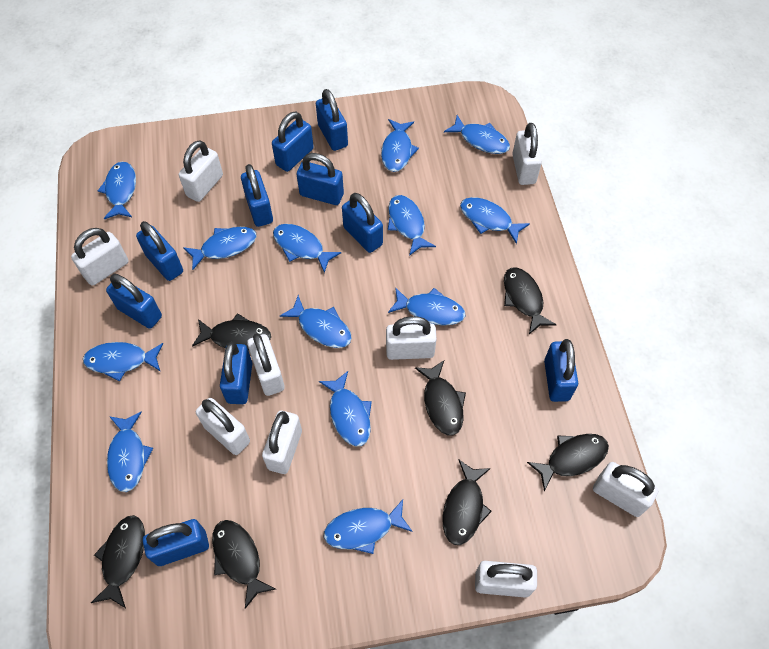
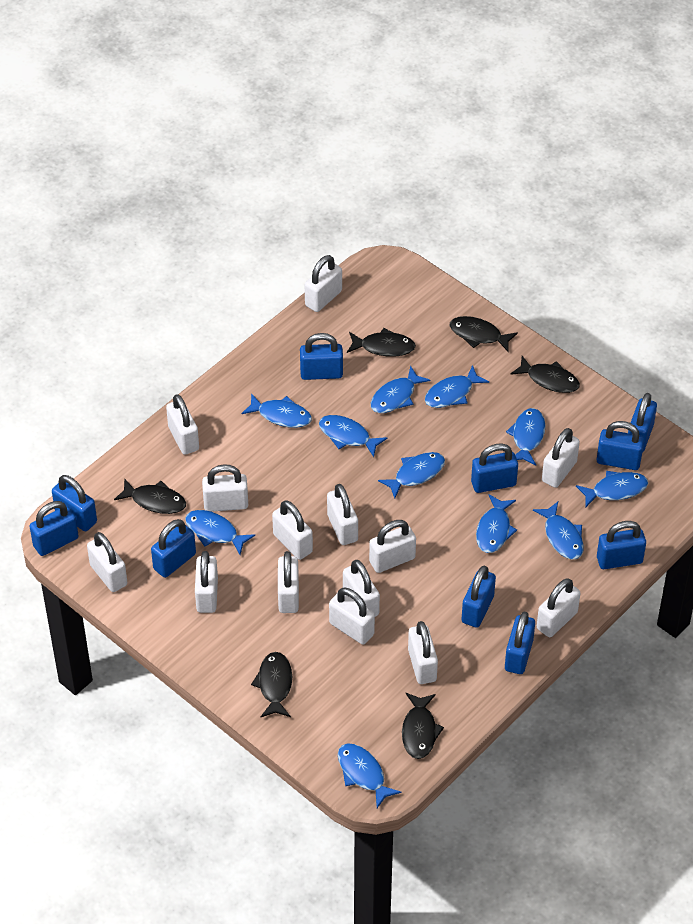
black fish: [91,515,145,608] [192,313,271,351] [212,520,276,609] [415,361,466,435] [442,460,492,545] [504,267,557,334] [527,434,609,491] = 7 -> [114,478,186,514] [251,652,292,718] [347,328,416,357] [402,693,444,759] [449,316,518,352] [511,356,580,393] = 6
blue fish: [83,342,163,382] [98,162,136,219] [107,411,153,492] [183,227,257,270] [273,224,341,273] [280,295,352,348] [319,371,372,447] [324,499,413,554] [381,119,419,172] [388,195,436,256] [388,287,465,325] [444,115,510,154] [460,197,530,244] = 13 -> [185,510,255,555] [241,393,312,428] [319,415,387,457] [338,743,401,808] [371,366,430,413] [378,452,445,499] [425,365,489,408] [476,494,517,553] [506,408,546,465] [533,502,584,559] [576,471,648,507] = 11
white padlock: [71,228,129,286] [179,140,223,202] [196,398,250,455] [247,333,285,396] [262,411,302,474] [386,316,437,360] [475,561,537,598] [512,123,542,185] [593,462,658,517] = 9 -> [87,532,127,592] [166,394,199,455] [195,551,218,613] [202,464,248,512] [272,500,313,560] [278,551,299,613] [305,255,342,312] [327,484,358,545] [329,588,375,645] [343,560,380,617] [369,520,416,573] [408,621,438,684] [537,578,581,637] [542,428,580,488] = 14

